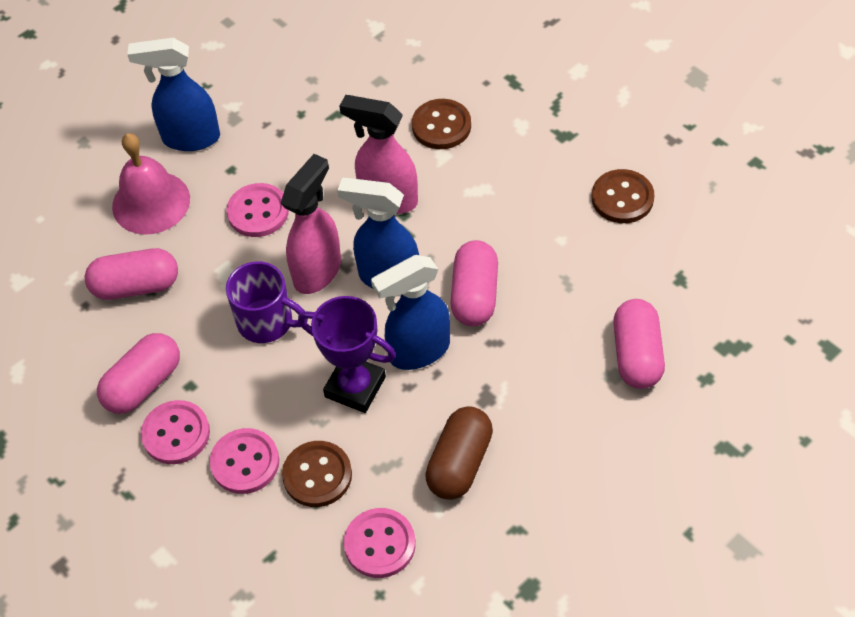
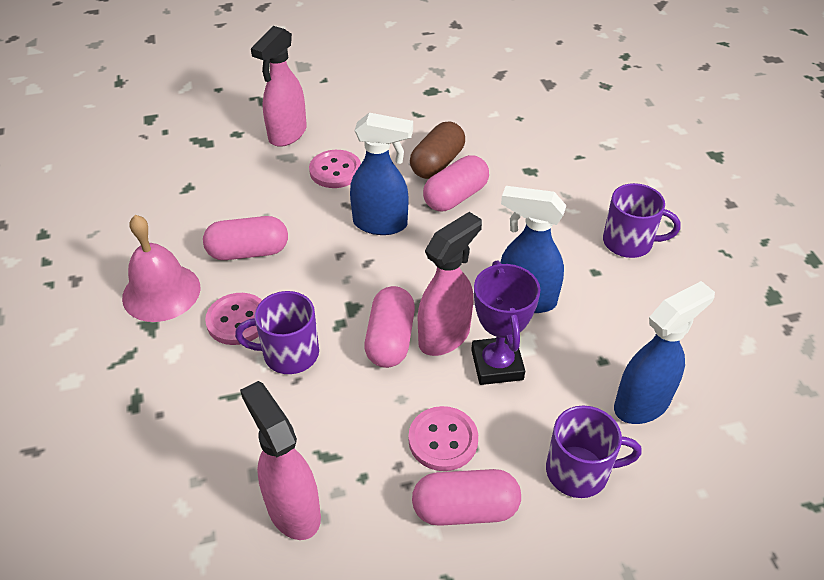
brown button: [282,441,352,507] [412,99,471,149] [592,169,654,223] = 3 -> none = 0
pink button: [141,400,210,464] [209,428,279,494] [226,183,289,237] [344,508,416,578] = 4 -> [205,293,262,345] [309,150,361,188] [408,406,478,471] = 3
pink spray bottle: [281,154,341,294] [339,95,418,214] = 2 -> [240,381,321,540] [251,26,307,147] [418,212,482,356] = 3
purple mug: [226,261,308,343] = 1 -> [235,291,319,374] [546,405,642,498] [603,183,681,258] = 3

